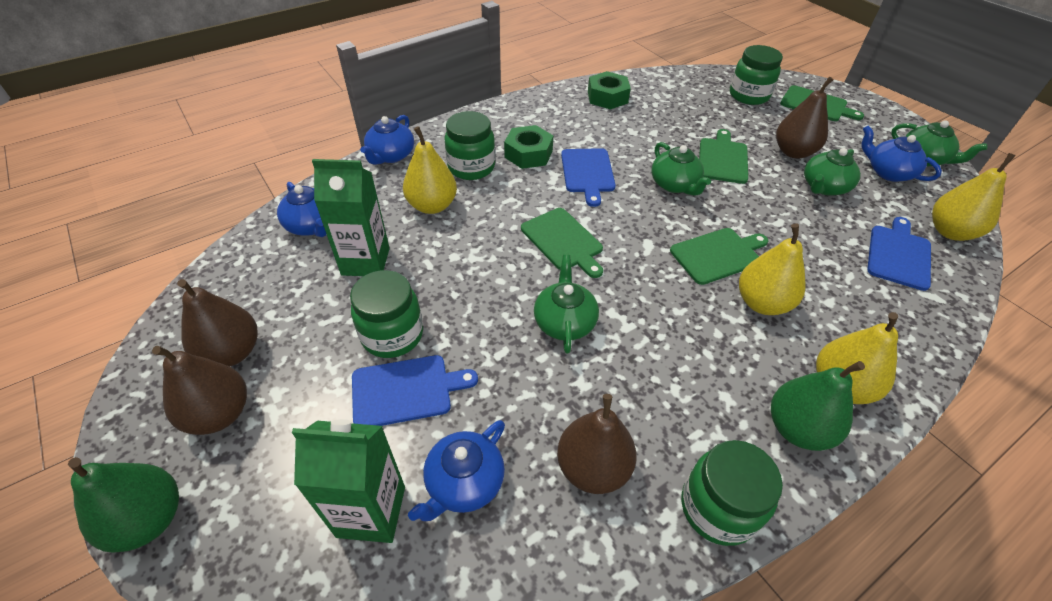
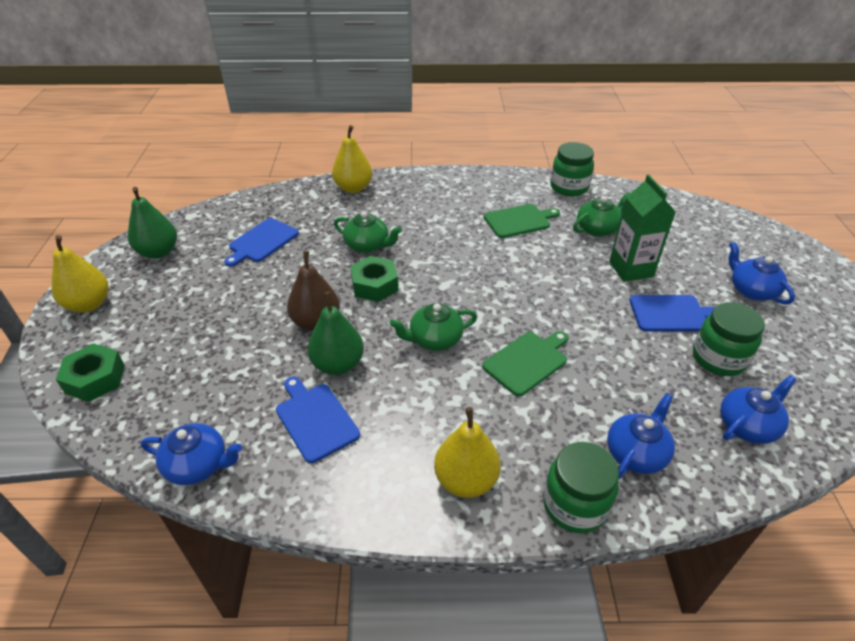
brown pear: [152,346,247,435] [177,279,257,367] [557,394,637,494] [776,77,833,159] = 4 -> [287,251,340,331] = 1
green carton: [292,419,405,543] [312,159,390,276] = 2 -> [609,174,676,282] = 1
green cutting board: [521,208,603,278] [670,228,768,285] [699,129,748,184] [780,85,864,121] = 4 -> [482,331,568,396] [484,204,560,238] = 2
green jar: [350,270,423,358] [444,111,495,180] [682,440,783,546] [730,45,783,105] = 4 -> [543,442,619,533] [550,142,594,196] [693,302,765,376] = 3
green teapot: [534,255,599,354] [652,142,711,196] [804,148,861,196] [891,120,988,166] = 4 -> [334,211,402,253] [390,303,477,351] [573,192,630,237] = 3
yellow pear: [403,126,457,214] [739,223,806,315] [816,312,898,404] [932,153,1016,241] = 4 -> [51,235,108,313] [332,125,372,193] [434,407,501,498] = 3

